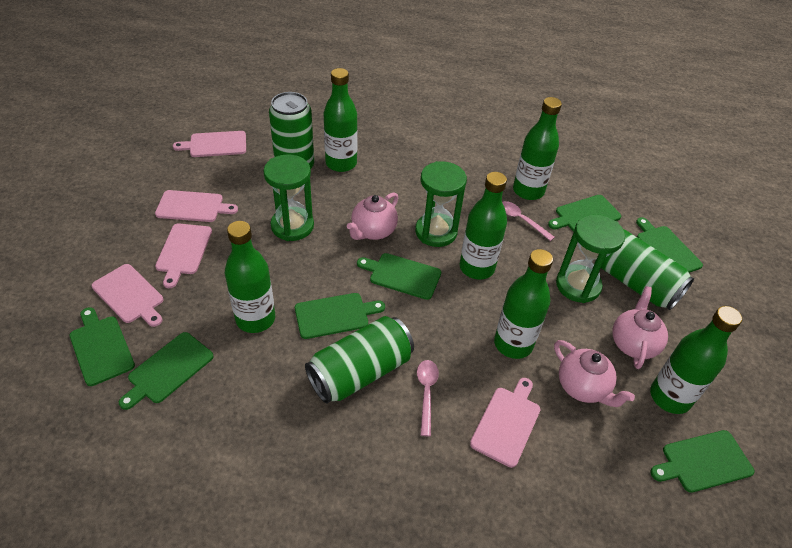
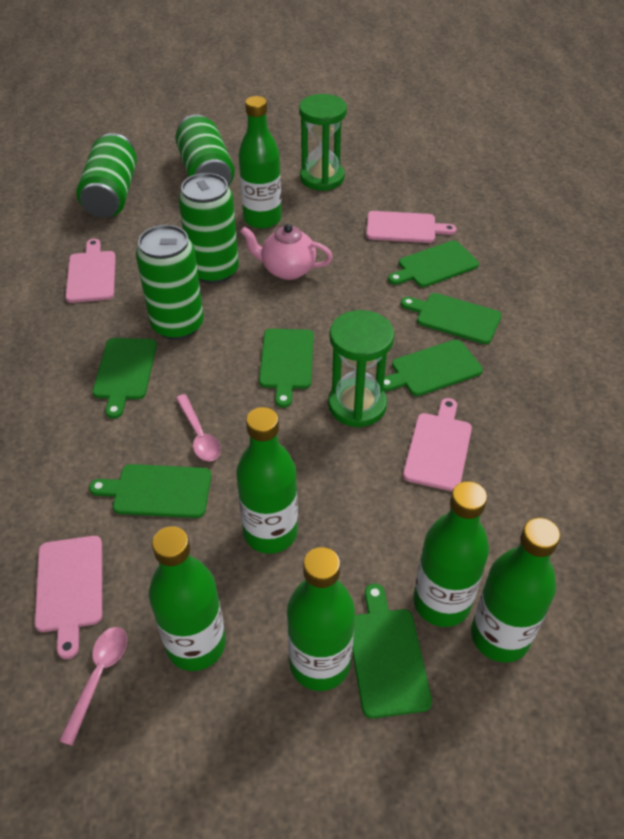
green can: [269,92,314,169] [305,316,414,403] [601,229,694,310] = 3 -> [77,133,137,218] [136,225,204,340] [175,114,235,186] [178,173,239,284] = 4
green hourglass: [263,154,314,241] [415,161,467,247] [556,214,625,303] = 3 -> [299,94,347,191] [328,310,394,428] = 2
pink cutting board: [91,264,163,327] [155,190,238,222] [155,223,212,288] [173,131,246,157] [470,378,540,468] = 5 -> [34,536,102,659] [65,239,116,303] [366,211,457,243] [403,398,472,491] = 4
pink teapot: [347,192,398,240] [554,340,635,407] [612,286,668,369] = 3 -> [240,224,333,280] = 1

